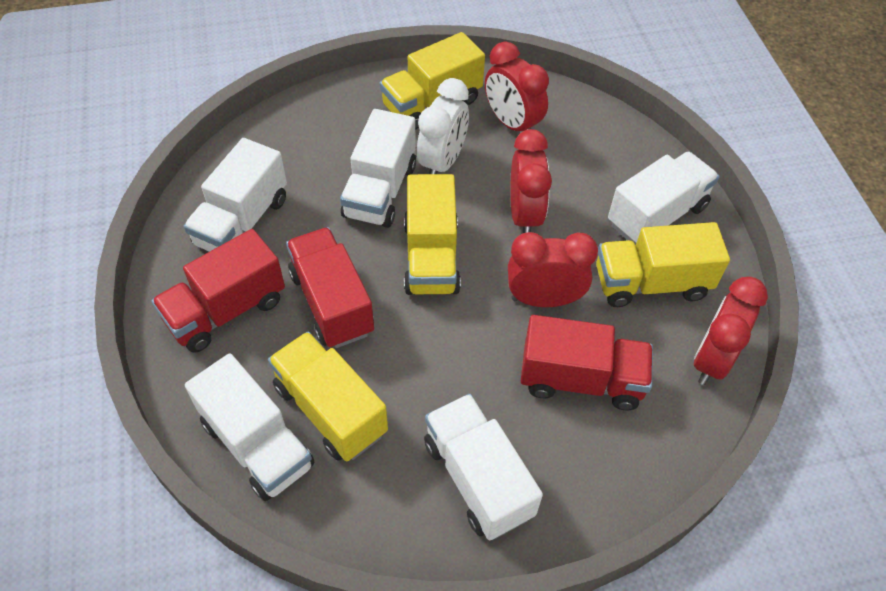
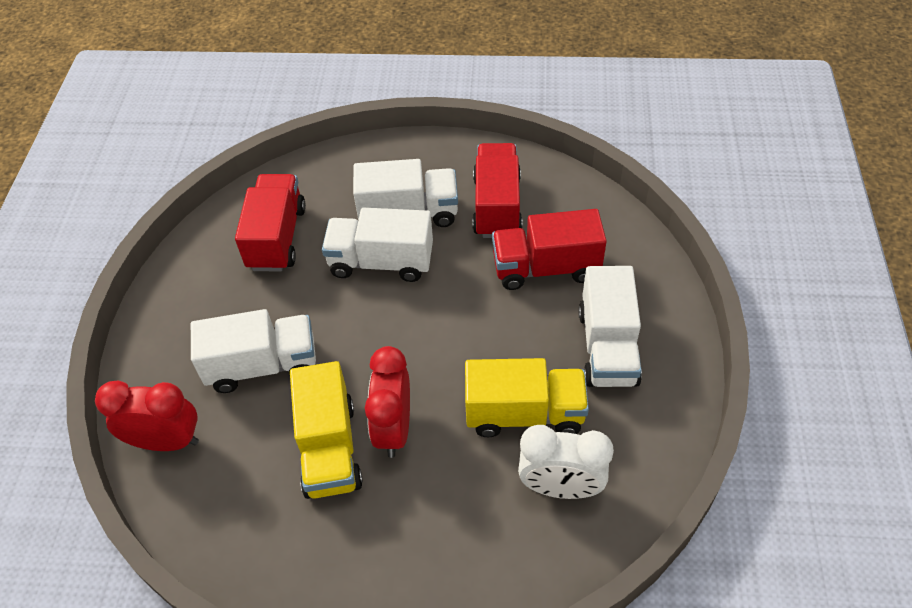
red clock: [485,42,549,131] [508,232,598,307] [510,129,552,233] [694,277,768,385] = 4 -> [95,380,199,451] [365,346,410,458] = 2
white truck: [184,138,287,252] [185,353,314,501] [340,109,416,228] [424,394,543,540] [608,152,719,245] = 5 -> [191,309,316,393] [322,208,433,282] [353,159,458,227] [578,266,642,387] = 4
yellow truck: [268,332,388,461] [380,32,485,130] [404,174,461,295] [596,222,730,307] = 4 -> [290,361,363,499] [465,358,589,437] = 2

